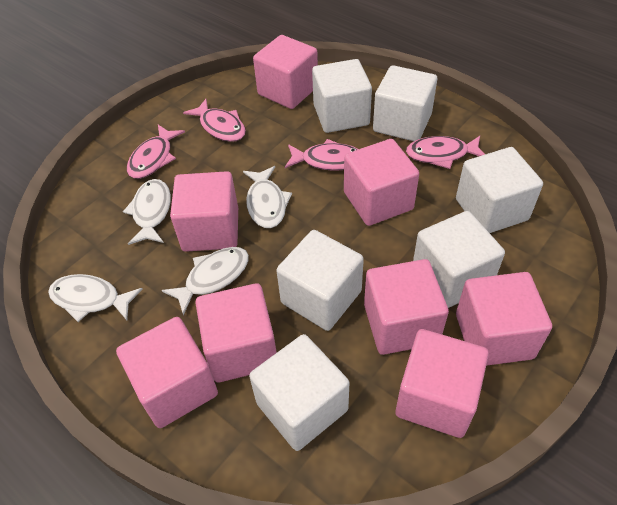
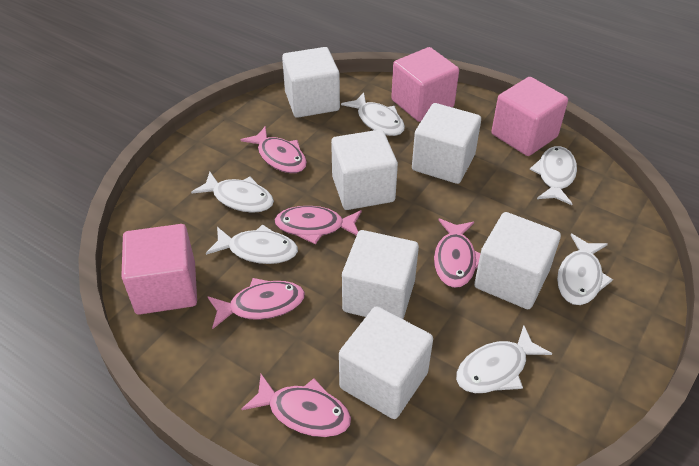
pink cube: [116,317,218,428] [170,171,238,252] [195,283,277,382] [253,35,318,109] [344,139,419,226] [364,259,449,355] [396,329,489,438] [456,272,552,366] = 8 -> [121,224,197,315] [391,47,459,122] [491,77,568,156] = 3
pink fish: [127,125,185,179] [183,99,246,142] [285,139,358,171] [406,136,485,169] = 4 -> [207,278,305,329] [241,126,307,173] [241,374,351,437] [275,206,362,244] [434,219,481,288] = 5
white fish: [48,274,143,322] [123,179,171,245] [162,247,249,316] [243,166,292,228] = 4 -> [191,172,274,213] [206,224,298,264] [341,92,405,136] [456,325,552,393] [530,146,577,205] [557,234,613,305] = 6

